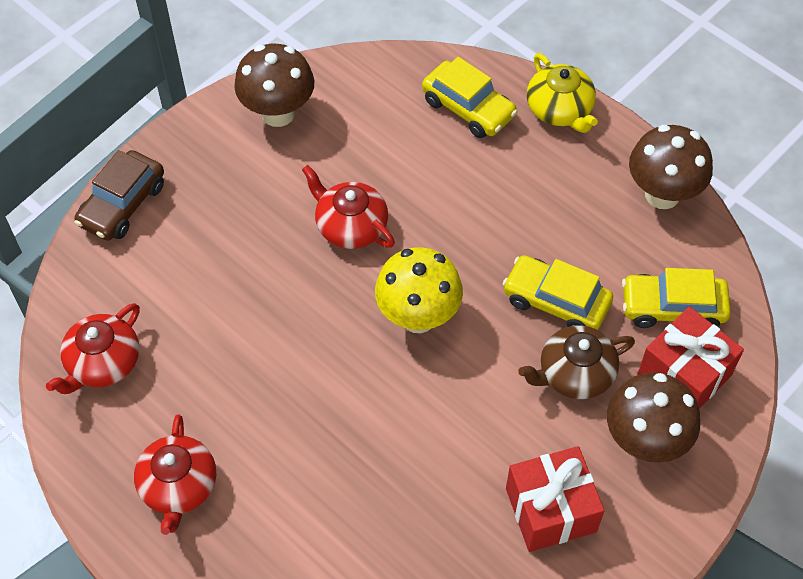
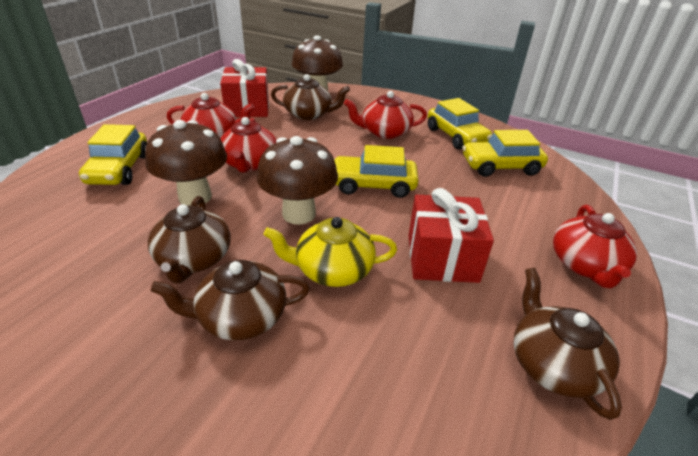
brown car: [74,150,164,241] = 1 -> none = 0
brown teapot: [518,325,635,399] = 1 -> [148,196,231,283] [150,260,310,341] [271,74,350,120] [514,268,622,420] = 4
red teapot: [46,303,140,394] [134,414,216,535] [302,165,395,249] = 3 -> [167,93,255,138] [220,117,276,172] [344,91,427,139] [553,205,637,289] = 4
yellow car: [422,57,518,138] [503,255,613,330] [622,268,731,328] = 3 -> [79,124,147,185] [334,145,419,198] [428,98,492,150] [462,130,548,177] = 4
yellow mushroom: [375,247,463,333] = 1 -> none = 0

